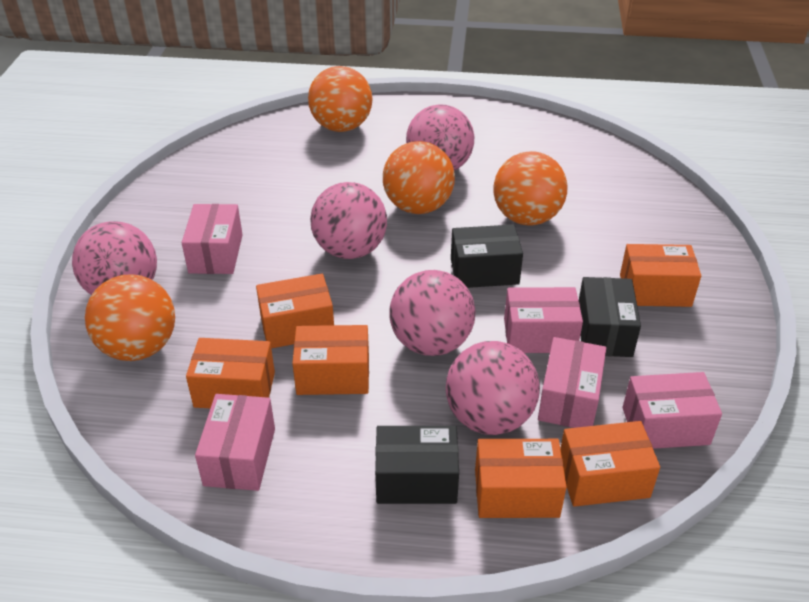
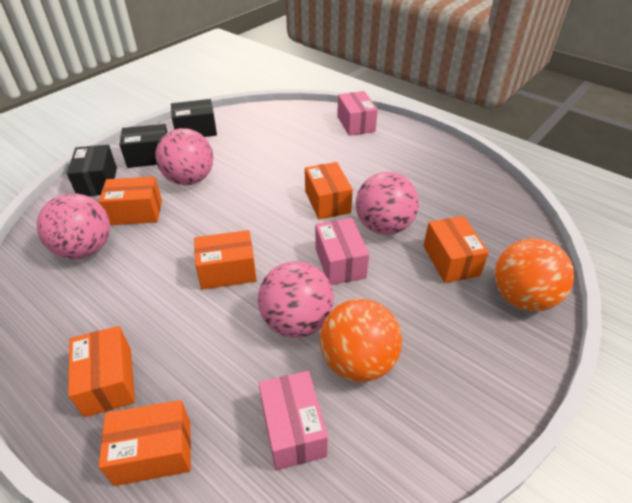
orange ball: [85,274,175,361] [308,66,372,132] [383,141,455,214] [493,151,567,226] = 4 -> [320,299,402,382] [495,238,574,311] = 2
pink ball: [72,221,157,295] [310,182,387,259] [390,270,476,356] [406,104,474,170] [446,341,540,435] = 5 -> [37,193,110,259] [155,128,213,185] [258,261,334,338] [356,172,419,235] = 4
pink box: [182,204,243,274] [195,394,275,491] [504,287,583,353] [538,337,606,428] [623,372,722,449] = 5 -> [258,371,328,471] [315,218,369,285] [337,91,378,136] = 3

